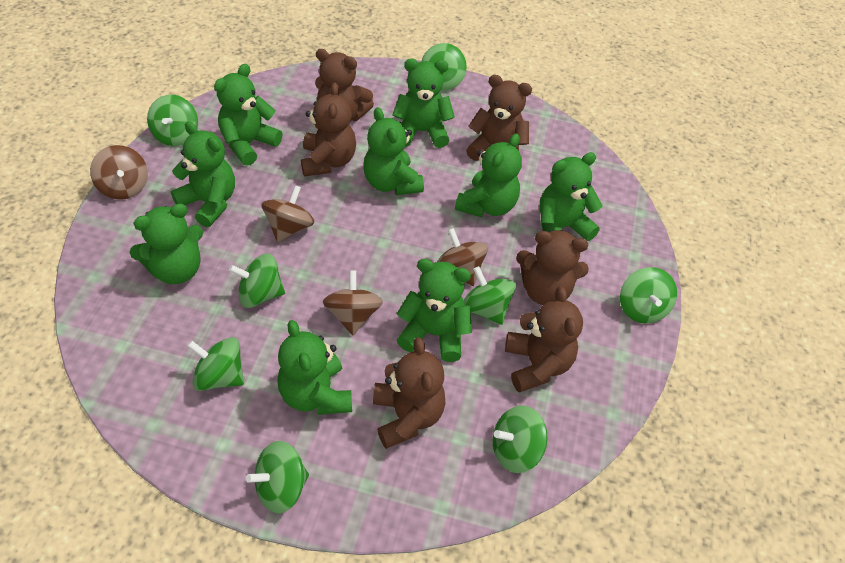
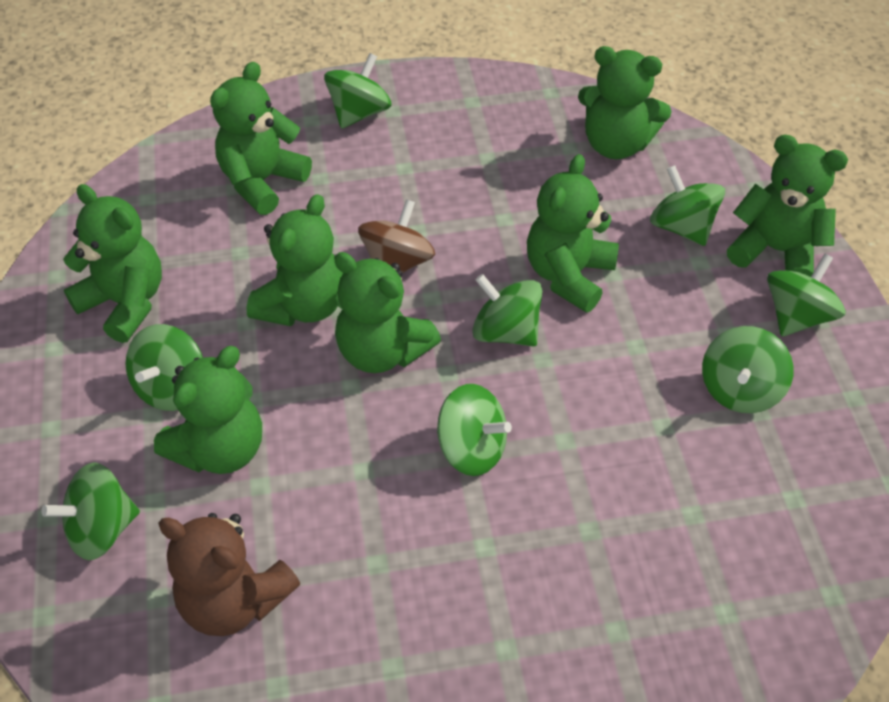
brown spinning top: [90,145,148,199] [262,185,314,243] [323,270,383,335] [437,228,488,286] = 4 -> [358,199,435,273] = 1
brown teddy bear: [301,82,356,177] [315,49,374,121] [373,337,446,449] [466,75,532,161] [505,286,583,392] [516,230,589,305] = 6 -> [158,513,300,636] = 1
green teddy bear: [130,203,203,284] [171,121,235,227] [214,64,283,165] [277,320,352,415] [363,107,424,195] [392,59,455,148] [397,259,472,362] [455,133,522,217] [539,152,603,241] = 9 -> [63,184,162,343] [154,346,262,474] [210,62,312,215] [246,194,343,326] [334,252,441,373] [527,154,619,313] [578,46,672,159] [727,135,848,277] = 8

